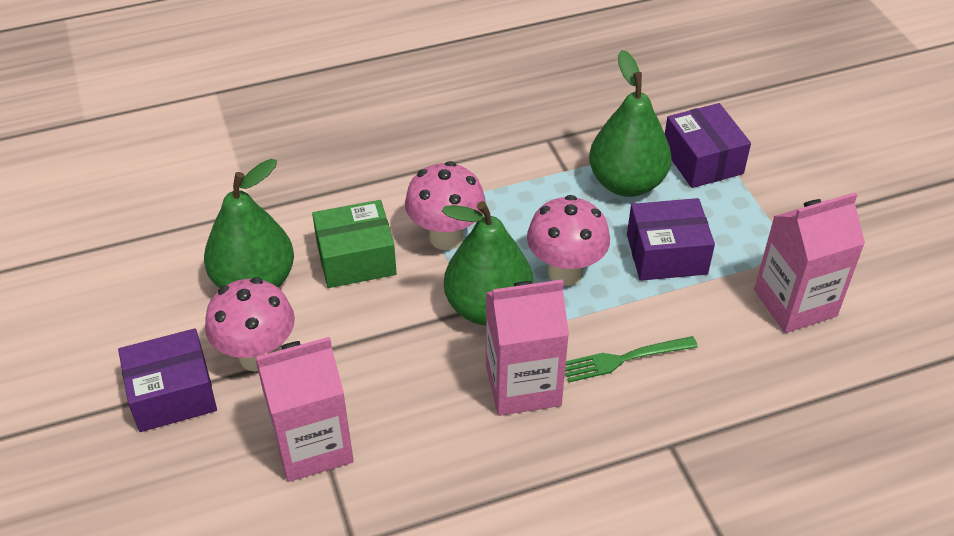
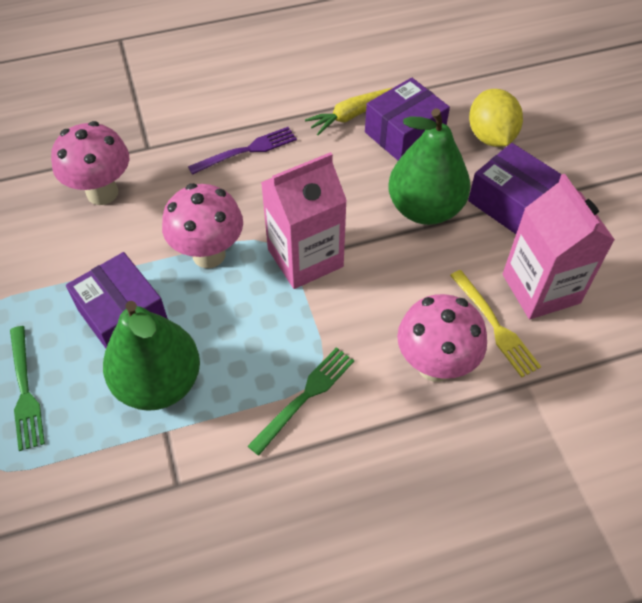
green box: [312,200,397,288] = 1 -> none = 0
green fork: [565,336,698,382] = 1 -> [10,326,45,451] [248,347,354,456] = 2
green pear: [204,159,294,288] [442,201,534,325] [589,50,671,197] = 3 -> [103,301,200,411] [388,108,471,225] = 2
pink carton: [255,337,354,482] [486,279,569,416] [754,192,865,333] = 3 -> [261,152,347,289] [503,174,615,319] = 2
purple fork: none = 0 -> [188,127,297,175] = 1
yellow carrot: none = 0 -> [305,88,392,135] = 1
yellow fork: none = 0 -> [450,270,541,377] = 1
yellow lemon: none = 0 -> [469,89,523,147] = 1

